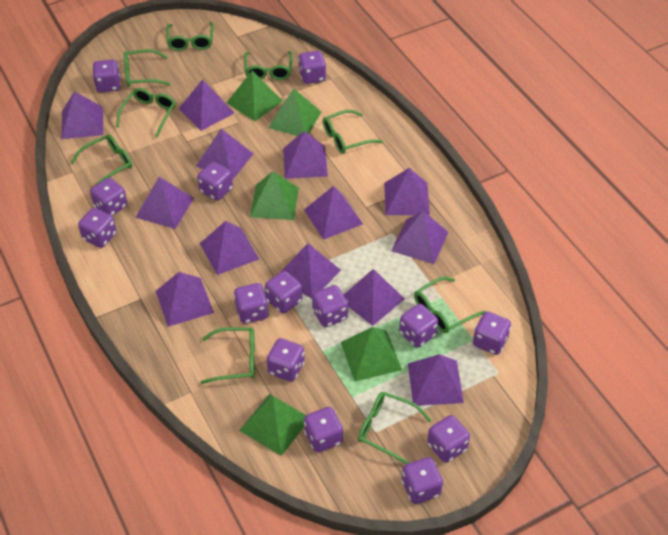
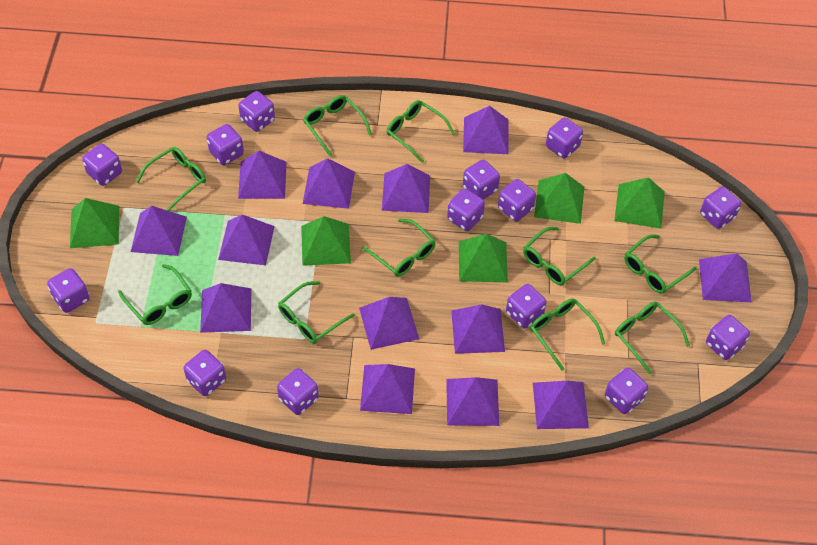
green glasses: [70,134,132,185] [116,88,175,138] [124,49,171,87] [166,22,214,51] [200,327,255,384] [244,51,293,80] [323,110,383,153] [358,392,431,464] [414,277,486,333] = 9 -> [118,264,192,325] [136,147,206,211] [278,281,355,344] [303,95,372,157] [362,219,436,277] [387,100,455,163] [523,227,596,285] [530,298,605,371] [615,302,690,375] [624,235,697,294] = 10

